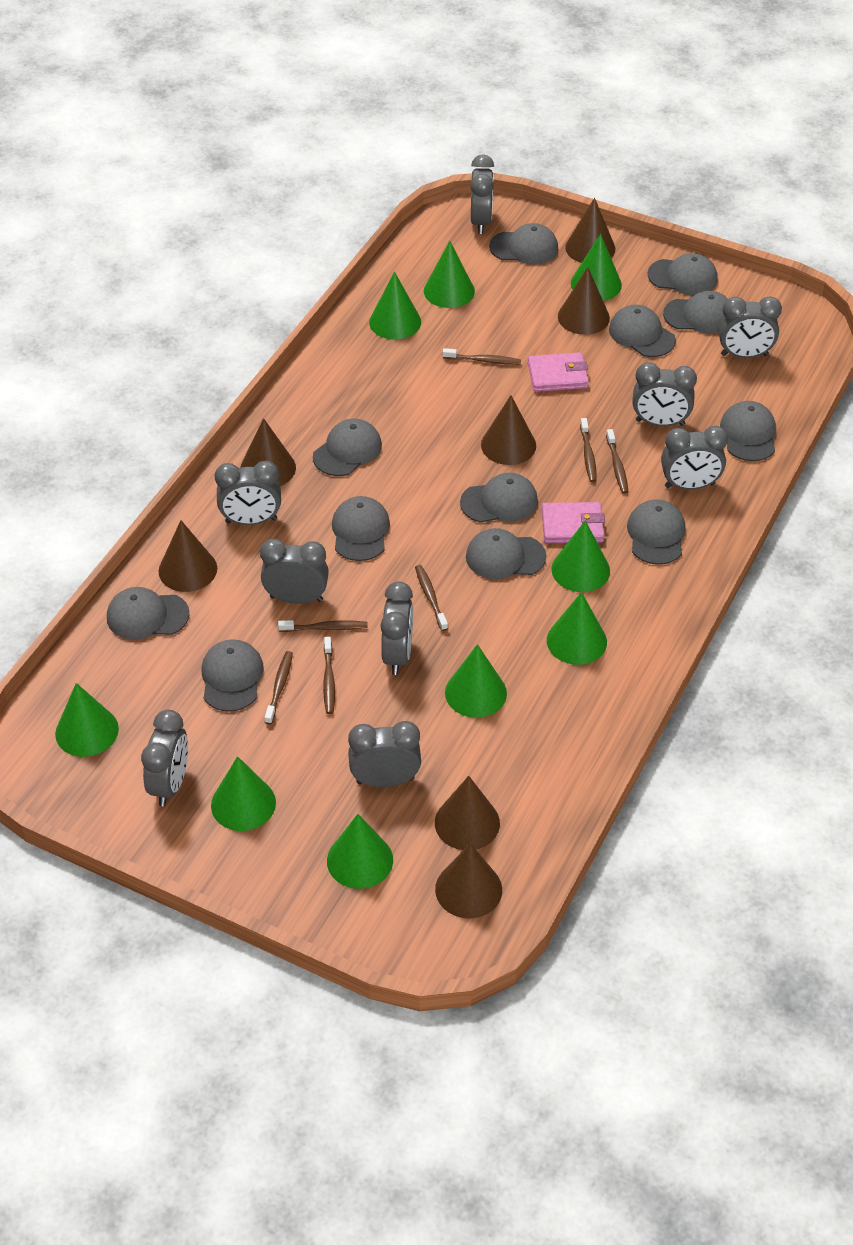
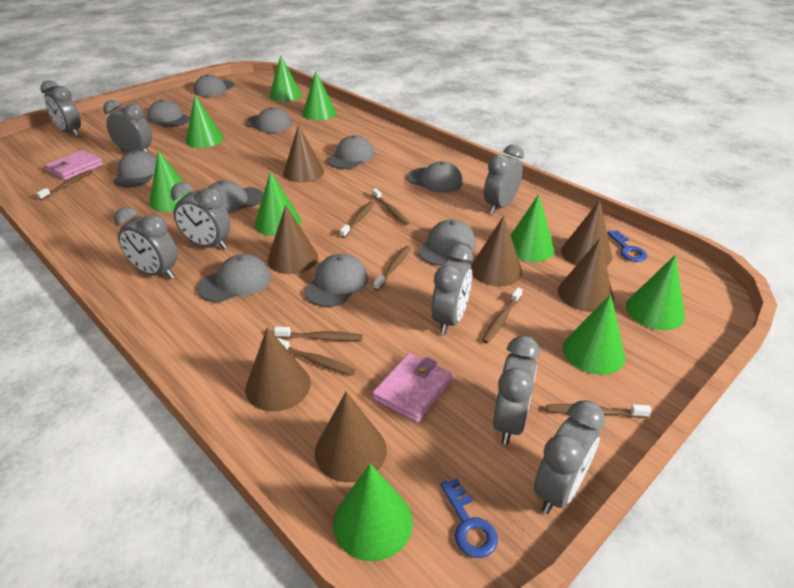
blue key: none = 0 -> [440,478,498,558] [607,230,647,262] = 2
brown toothbrush: [265,651,293,724] [278,620,368,632] [323,637,335,714] [415,565,448,631] [443,348,521,365] [580,418,597,482] [606,429,628,494] = 7 -> [36,170,93,200] [274,327,363,341] [276,337,355,375] [340,201,374,238] [372,188,409,225] [374,246,411,291] [482,288,523,343] [546,404,652,418] = 8
grey cap: [107,587,189,640] [201,639,264,712] [313,419,382,476] [332,496,390,561] [460,473,538,523] [466,528,546,579] [489,223,558,265] [609,305,676,357] [627,499,686,565] [648,253,718,295] [663,291,728,334] [720,401,776,461] = 12 -> [113,150,157,187] [147,100,190,127] [194,74,234,97] [197,254,271,302] [208,180,264,213] [245,107,292,133] [304,254,368,307] [327,135,375,169] [407,161,463,193] [418,219,476,266] = 10
grey clock: [141,710,188,806] [215,461,281,525] [260,539,329,604] [348,721,421,787] [380,582,413,675] [470,154,494,234] [632,362,697,426] [661,426,728,490] [718,296,782,358] = 9 -> [41,80,81,137] [103,100,152,153] [114,207,178,279] [171,182,231,249] [431,244,473,335] [484,144,524,214] [493,336,540,445] [534,400,605,514] = 8

